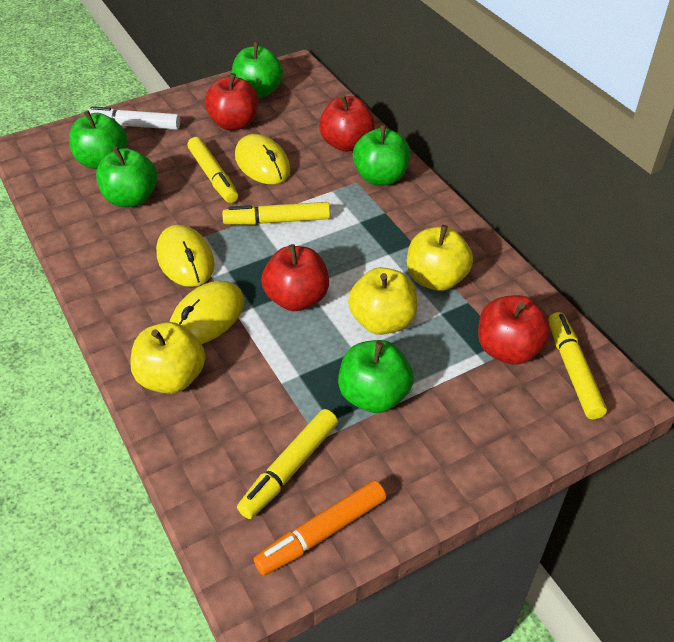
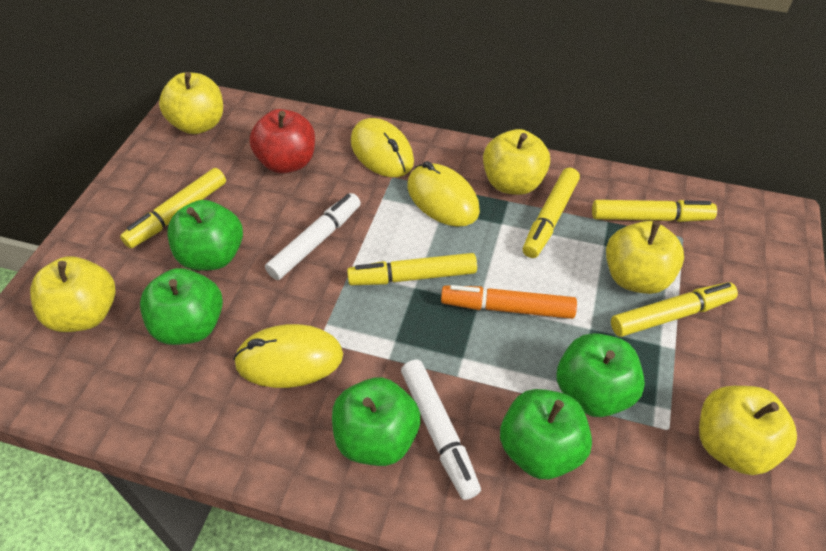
red apple: [205,73,259,130] [261,244,329,311] [319,94,375,152] [478,295,551,365] = 4 -> [250,109,315,174] = 1
white marker: [86,106,180,130] = 1 -> [265,193,361,280] [401,360,481,500] = 2
yellow apple: [130,322,205,394] [348,267,417,335] [407,225,473,291] = 3 -> [30,256,116,332] [159,72,223,134] [483,129,550,195] [606,221,684,294] [699,386,797,475] = 5
yellow marker: [187,137,238,203] [222,202,330,225] [237,409,338,519] [549,312,607,419] = 4 -> [120,168,226,248] [347,253,477,285] [523,167,580,258] [592,200,717,222] [611,282,738,337] = 5

